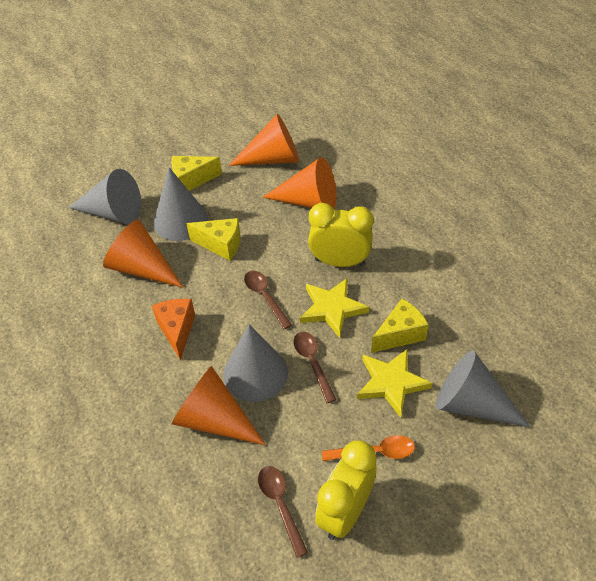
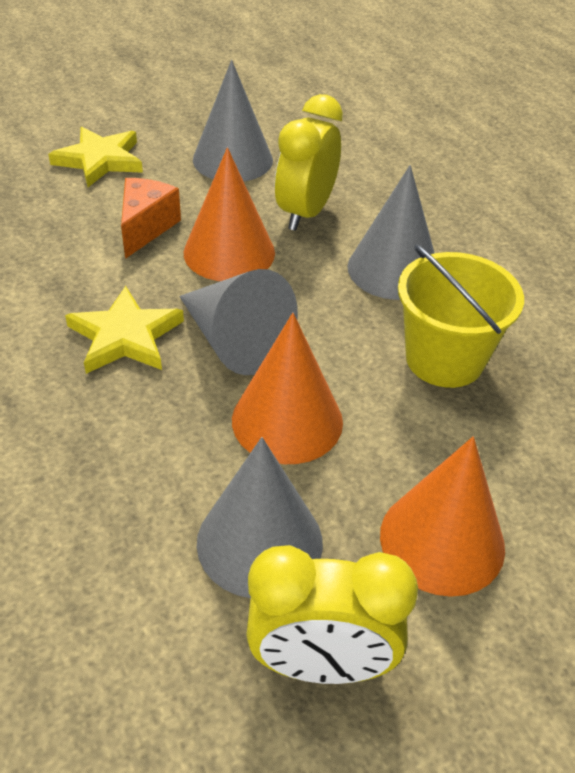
brown spoon: [244,271,292,329] [258,466,308,558] [293,332,336,403] = 3 -> none = 0
orange cone: [103,220,184,288] [172,366,266,445] [228,114,299,166] [263,157,337,209] = 4 -> [184,147,275,281] [232,313,343,464] [380,436,505,597] = 3
orange spoon: [322,435,415,461] = 1 -> none = 0
yellow bucket: none = 0 -> [398,244,524,388] = 1
yellow cheese: [171,156,222,191] [186,218,240,261] [371,299,429,353] = 3 -> none = 0

